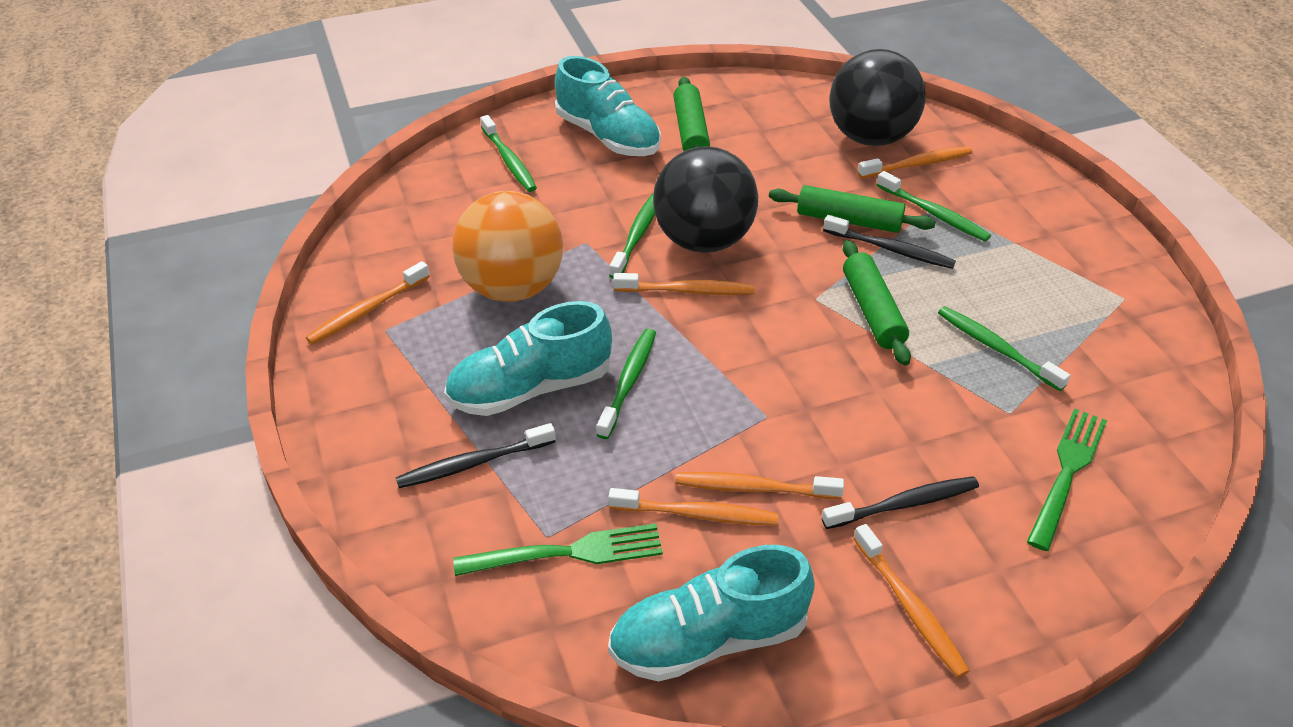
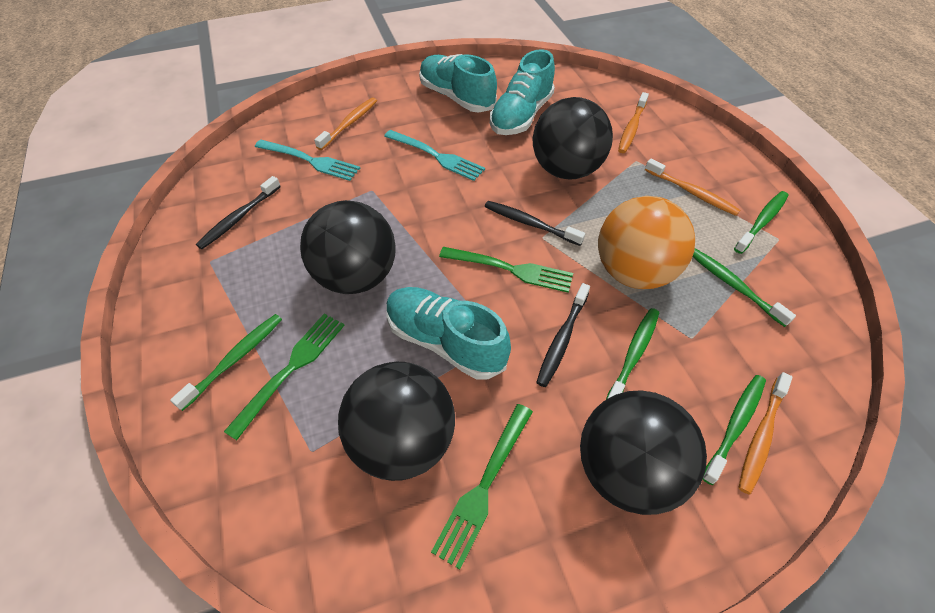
black ball: [653,146,758,253] [829,49,926,146] = 2 -> [300,200,396,294] [338,362,455,481] [533,97,613,179] [580,390,707,515] = 4
green fork: [453,523,663,576] [1027,408,1107,551] = 2 -> [224,314,345,440] [431,404,533,570] [439,247,573,293] = 3
green rolling pin: [674,77,710,151] [769,185,936,233] [843,240,911,366] = 3 -> none = 0
orange toothbrush: [306,261,430,345] [608,488,778,526] [613,273,755,295] [675,472,844,499] [853,524,970,678] [858,146,973,179] = 6 -> [314,97,377,150] [618,92,649,153] [645,159,740,216] [738,372,793,495] = 4
turquoise fork: none = 0 -> [255,140,360,181] [384,130,485,181] = 2

